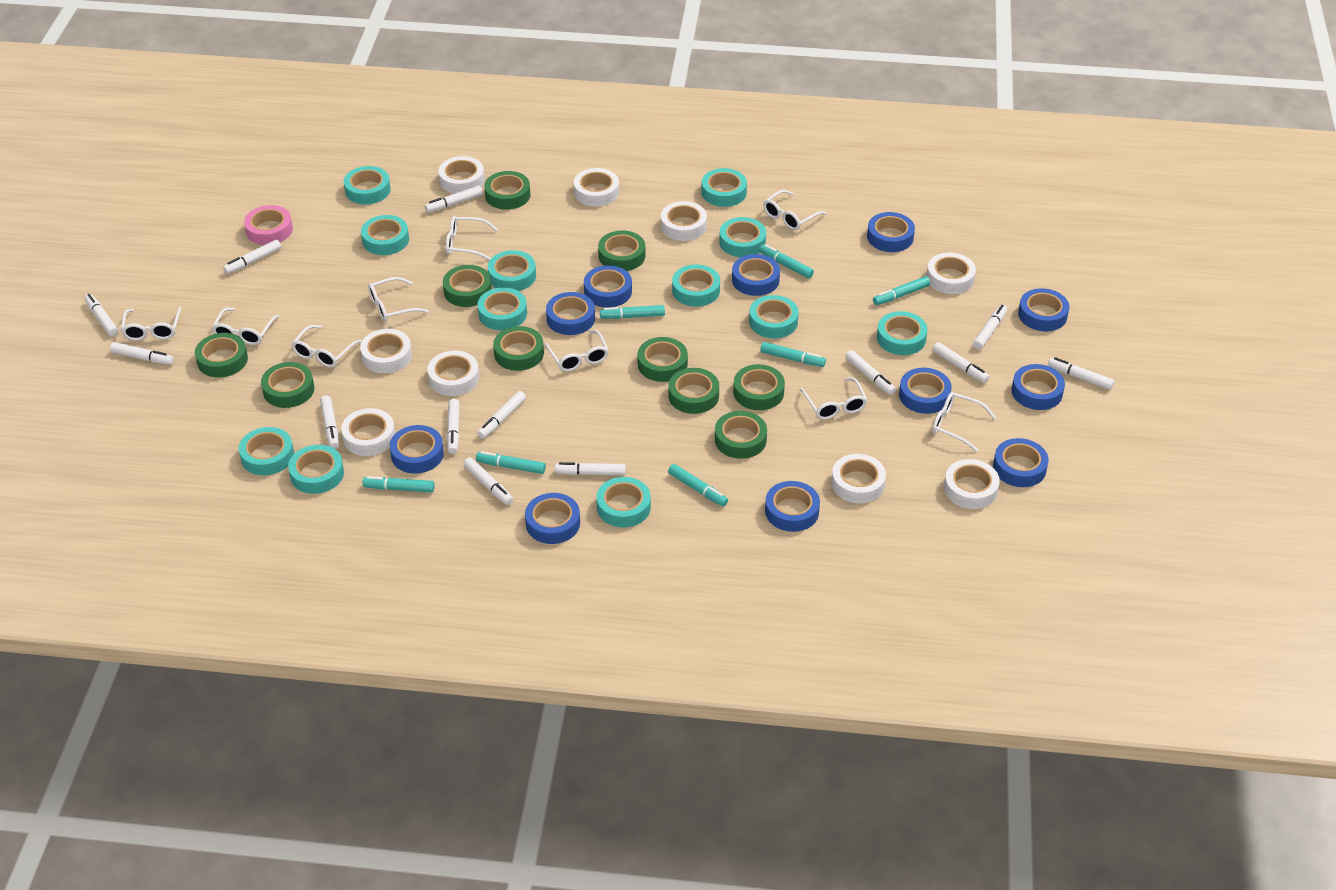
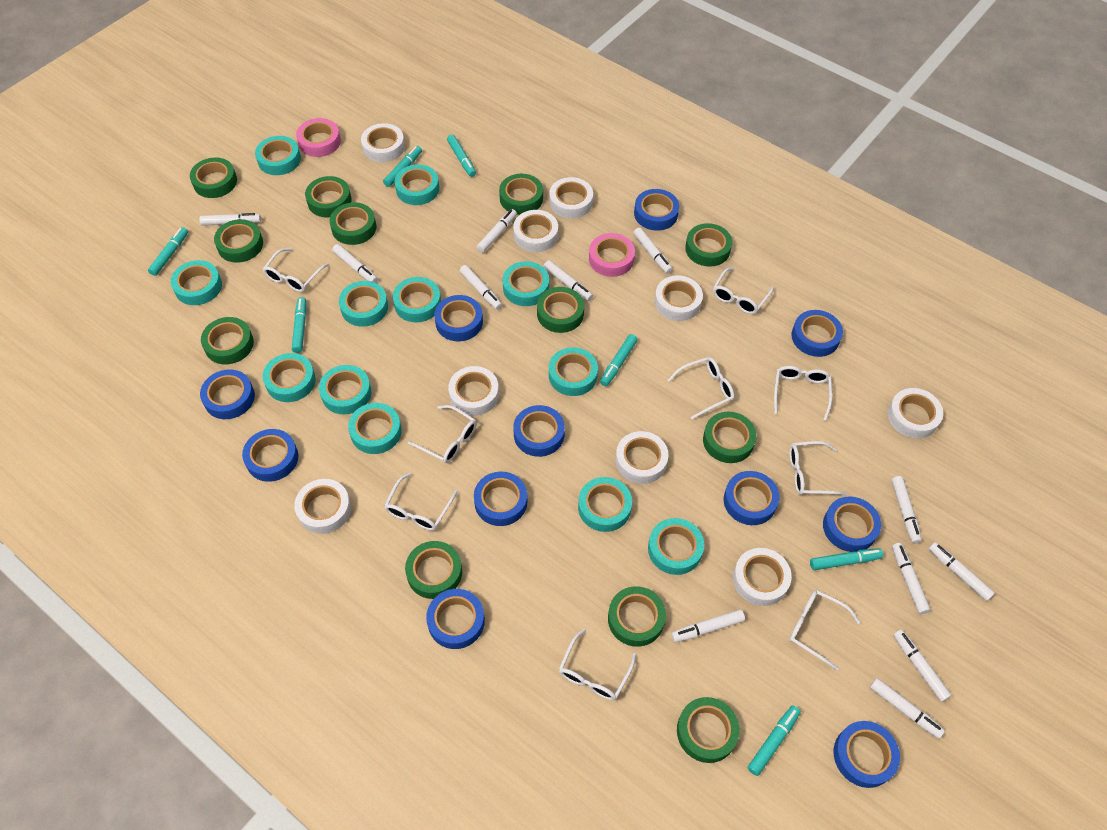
green tape: [195,333,248,378] [261,362,314,408] [443,265,492,307] [484,171,531,210] [493,326,544,371] [598,231,645,271] [637,337,688,382] [668,368,719,414] [715,411,767,459] [733,364,785,410] = 10 -> [190,158,237,198] [201,317,254,364] [214,219,263,263] [305,176,352,218] [330,202,376,245] [405,541,462,599] [499,174,543,215] [537,287,584,333] [608,586,666,647] [677,697,740,763] [685,223,732,267] [703,412,757,463] = 12
pink tape: [244,205,293,245] = 1 -> [296,118,341,157] [589,233,635,277] = 2
white marker: [84,294,118,336] [110,342,174,365] [223,240,281,274] [320,396,339,449] [425,186,483,212] [447,399,460,454] [463,458,513,505] [477,391,526,439] [555,462,626,476] [845,350,896,395] [932,342,989,383] [973,305,1007,349] [1048,357,1114,390] = 13 -> [199,213,261,226] [332,244,378,283] [460,265,502,310] [477,209,517,253] [543,260,593,301] [633,228,673,274] [671,609,745,642] [870,678,945,739] [892,476,922,543] [892,543,931,614] [893,629,952,702] [929,542,995,601] = 12

